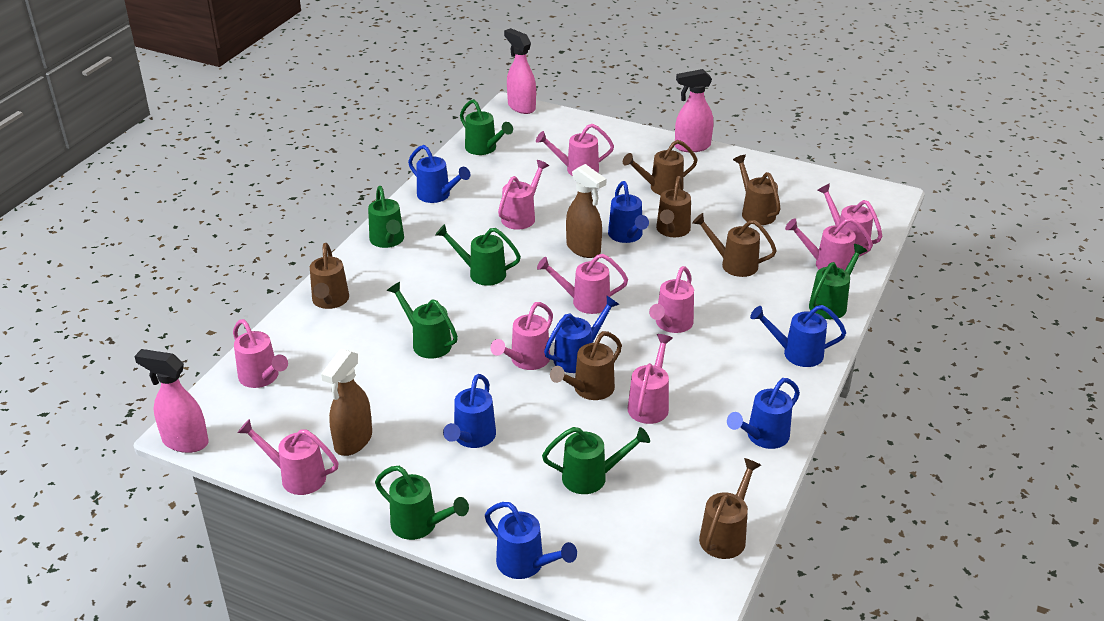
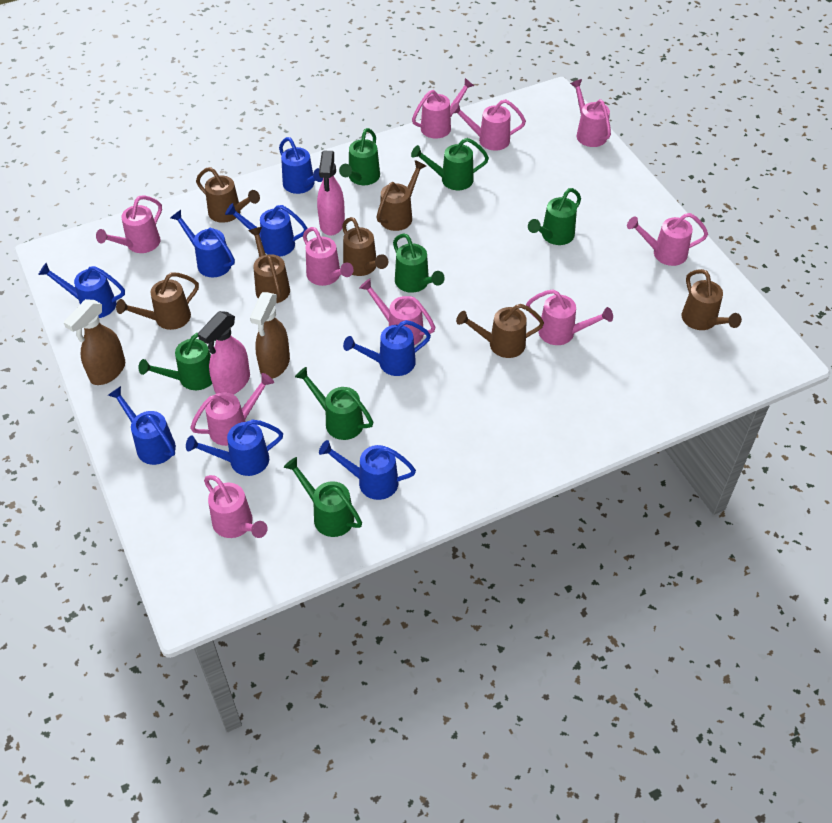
blue watering can: [408,145,470,203] [443,374,496,448] [485,502,577,579] [544,296,620,373] [608,181,649,243] [727,378,800,449] [750,305,846,367] = 7 -> [38,263,125,318] [108,386,176,465] [170,210,235,278] [186,419,283,476] [225,203,308,257] [279,137,323,194] [319,440,416,500] [343,320,431,376] = 8
pink spray bottle: [134,349,209,453] [504,28,536,114] [675,69,713,152] = 3 -> [198,311,250,395] [317,150,345,236] = 2

